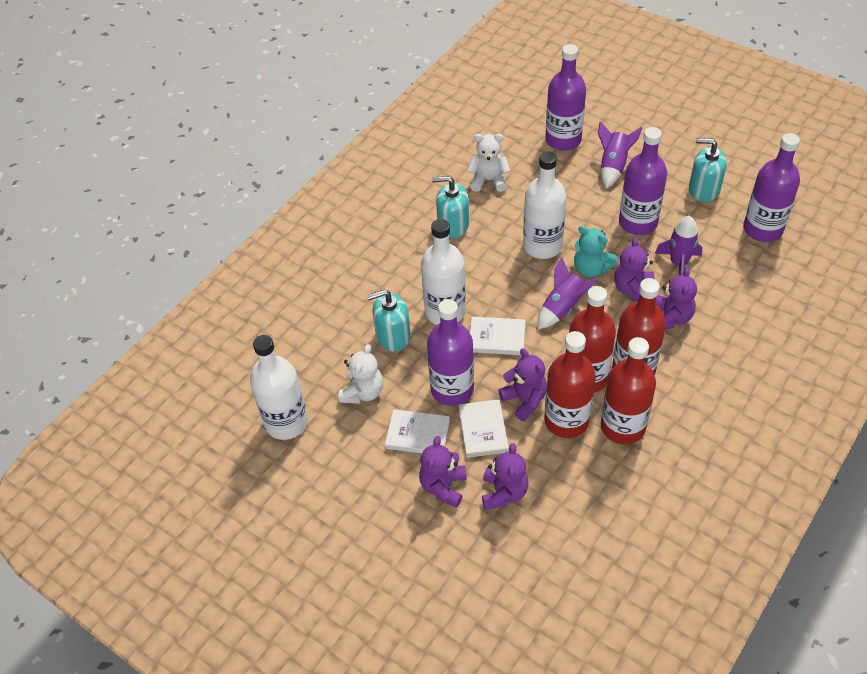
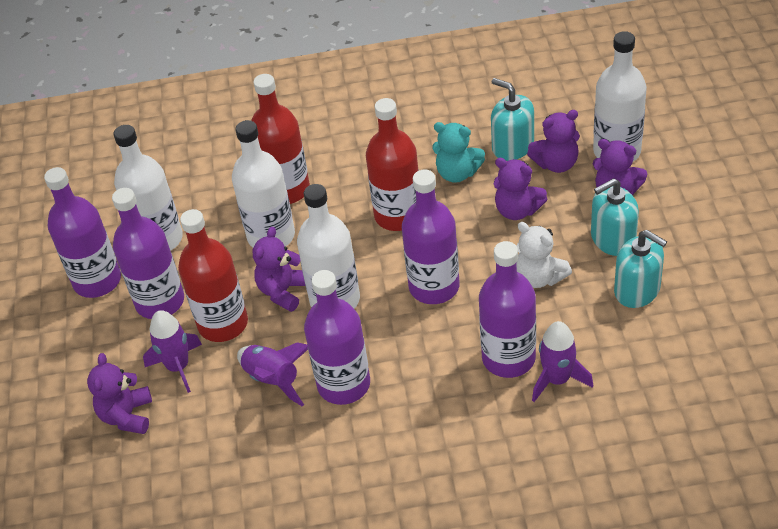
purple bottle: [427,299,474,406] [545,44,586,151] [619,127,667,235] [743,133,800,242] = 4 -> [44,167,121,298] [112,188,184,319] [304,270,370,405] [402,170,460,304] [479,241,536,378] = 5
red bottle: [545,331,596,438] [569,286,616,393] [601,337,656,444] [612,278,666,376] = 4 -> [178,209,248,342] [251,74,310,204] [366,98,419,231] = 3
white book: [385,409,450,453] [459,399,509,458] [470,317,526,355] = 3 -> none = 0
white bottle: [250,335,308,440] [421,219,466,325] [523,151,567,259] = 3 -> [113,125,183,251] [232,120,295,248] [297,184,360,309] [593,31,647,162] = 4
white teddy bear: [339,344,383,404] [467,134,510,192] = 2 -> [516,222,572,288] = 1

